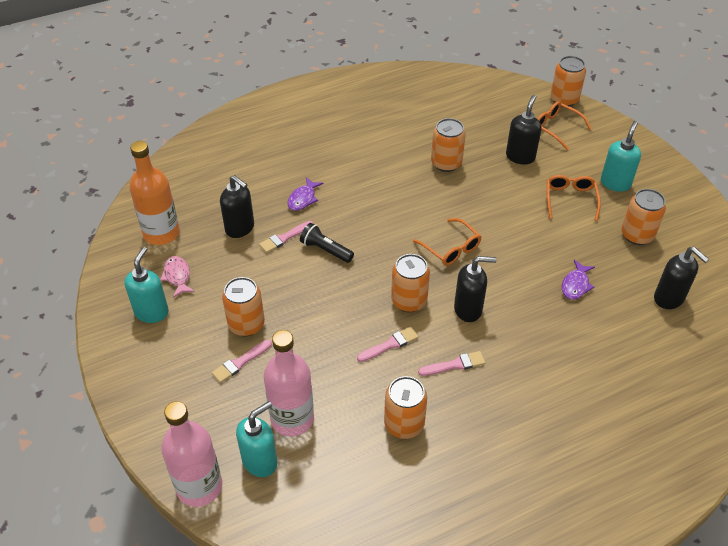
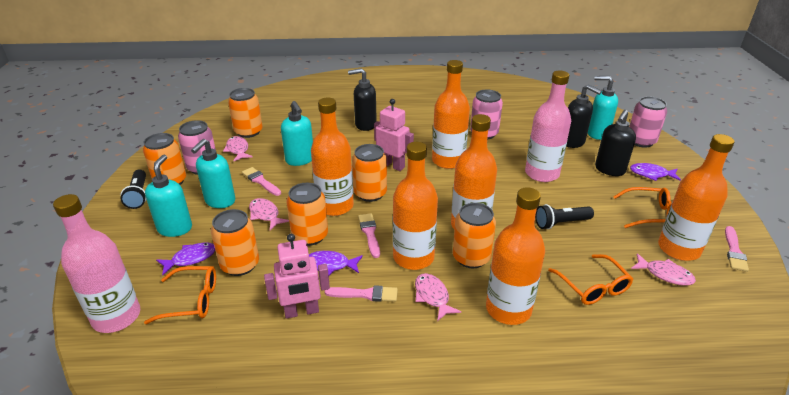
black flashlight: [300,223,354,263] = 1 -> [120,169,146,209] [535,204,594,229] = 2
black soap dispenser: [220,175,254,238] [454,256,497,322] [506,95,542,164] [654,247,709,309] = 4 -> [348,68,377,131] [566,84,602,148] [595,110,636,176] = 3
orange bottle: [130,141,180,245] = 1 -> [311,98,354,216] [393,142,438,270] [432,60,470,169] [451,114,497,230] [486,187,545,325] [658,134,735,261] = 6
pink can: none = 0 -> [178,120,216,175] [470,89,503,140] [629,96,667,148] = 3
pink fish: [160,256,195,298] = 1 -> [223,136,253,161] [249,198,289,230] [415,273,461,321] [631,253,696,286] = 4
pink robot: none = 0 -> [264,234,330,319] [374,99,414,171] = 2
purple fish: [287,177,324,211] [562,260,595,300] = 2 -> [156,243,215,275] [309,251,363,276] [630,163,681,181] = 3
turquoise soap dispenser: [124,247,169,323] [236,401,277,477] [601,121,641,192] = 3 -> [145,155,192,237] [191,139,235,208] [281,101,313,166] [588,76,618,140] = 4

